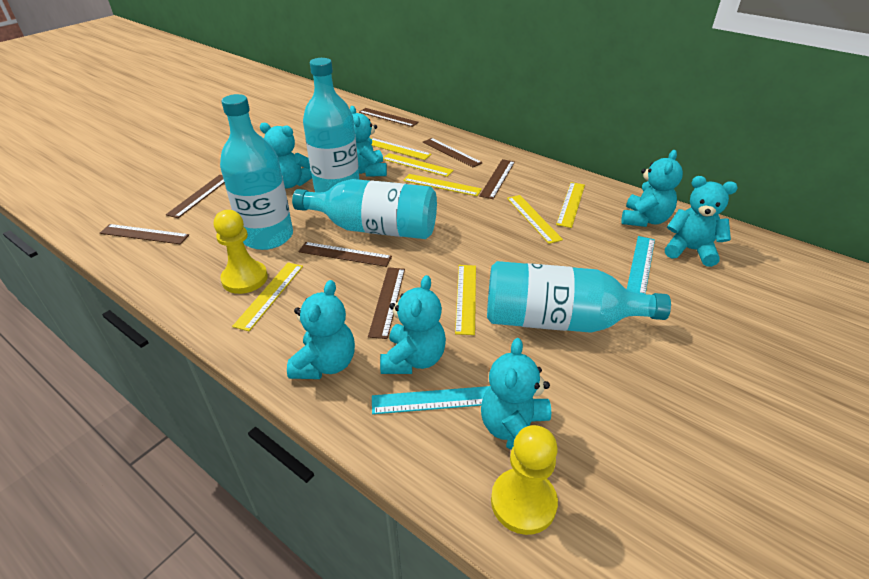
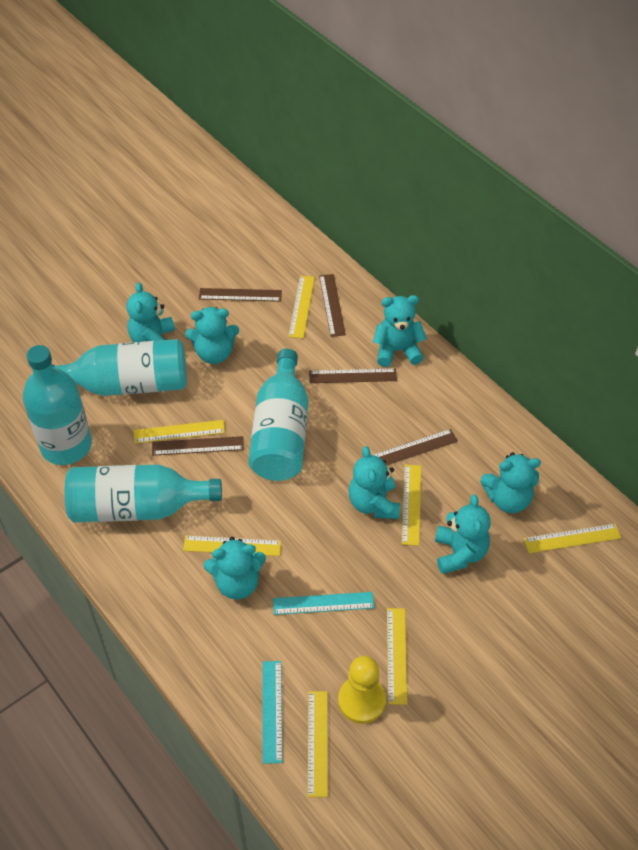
brown ruler: [100,224,189,244] [166,175,225,218] [299,242,392,267] [359,108,419,127] [368,267,405,339] [423,138,483,168] [479,159,515,199] = 7 -> [152,436,244,456] [199,288,282,302] [309,368,397,383] [319,274,346,337] [373,429,458,465] = 5
yellow pawn: [214,210,268,294] [491,425,558,535] = 2 -> [338,656,386,724] = 1

